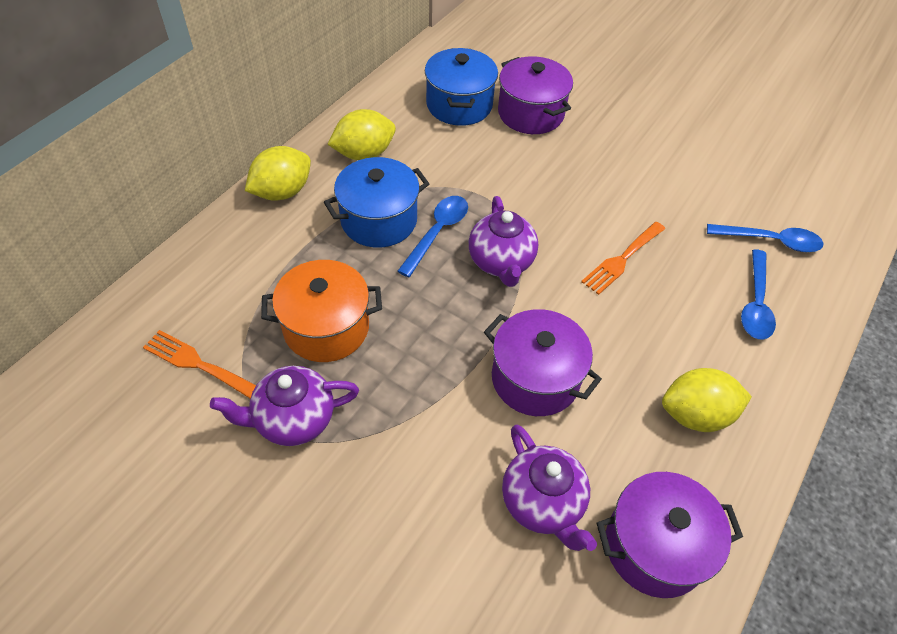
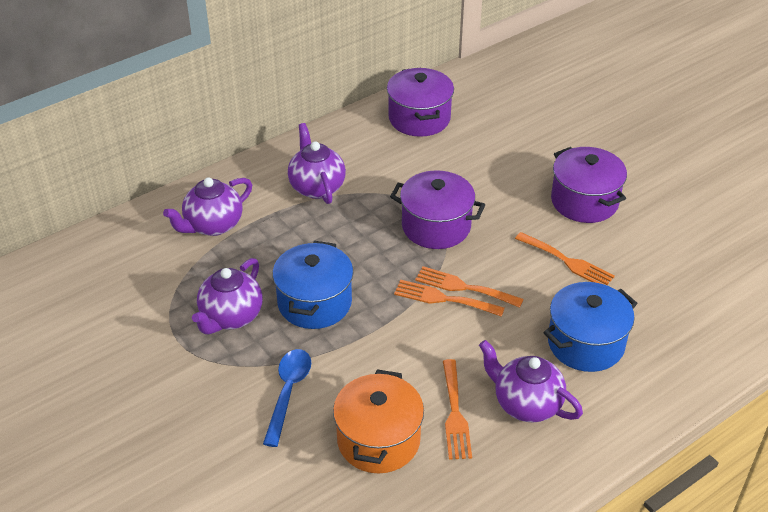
blue spoon: [397,196,468,277] [707,224,824,252] [741,249,776,340] = 3 -> [263,349,311,447] = 1
orange fork: [143,330,256,399] [581,222,665,295] = 2 -> [394,280,505,317] [415,266,524,308] [443,359,472,459] [515,232,615,285] = 4
purple teapot: [210,366,359,446] [469,196,538,287] [502,425,597,551] = 3 -> [163,177,252,236] [192,258,262,335] [288,123,346,204] [479,340,583,422] = 4
yellow lemon: [245,146,311,201] [327,109,396,160] [662,368,752,432] = 3 -> none = 0

